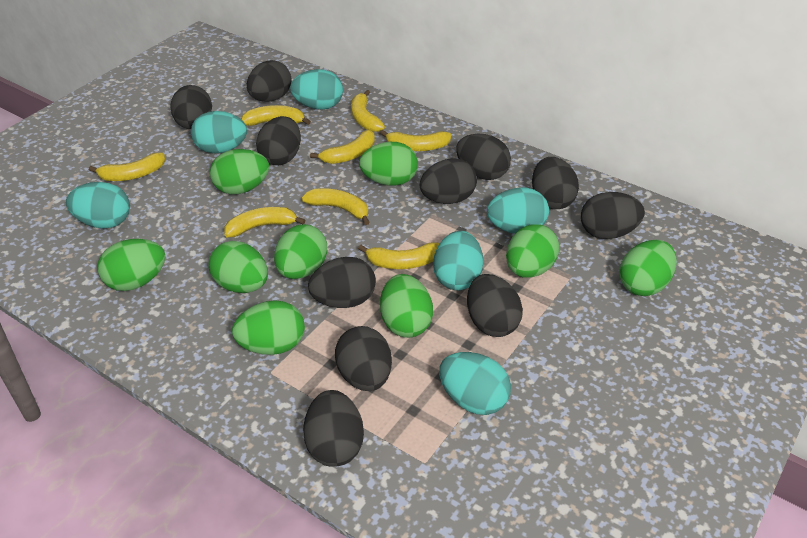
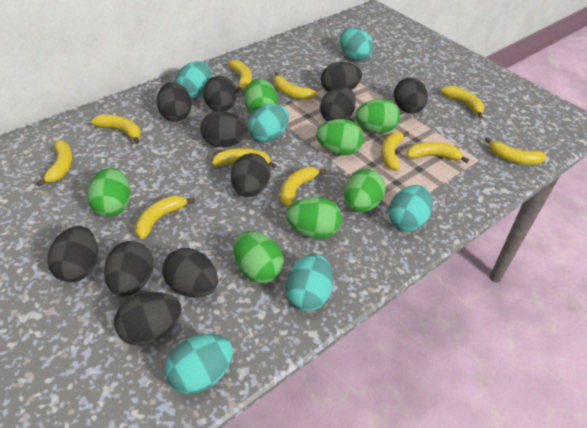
green egg: [97,239,166,291] [208,241,268,293] [210,149,269,194] [232,300,305,355] [274,224,327,279] [359,142,418,186] [380,274,433,338] [506,224,559,278] [619,240,677,296] = 9 -> [87,168,131,217] [233,231,284,283] [244,79,278,114] [286,197,342,239] [316,119,364,155] [344,169,386,212] [355,99,401,133] = 7
yellow banana: [89,153,165,181] [224,207,305,238] [241,105,311,126] [301,188,370,225] [310,130,375,164] [351,90,385,132] [358,242,440,269] [380,130,452,151] = 8 -> [36,140,73,186] [91,114,141,144] [135,195,195,239] [212,148,277,168] [228,60,252,93] [274,72,317,100] [280,167,326,207] [381,131,409,170] [407,142,469,163] [440,86,484,118] [485,137,547,164] = 11

